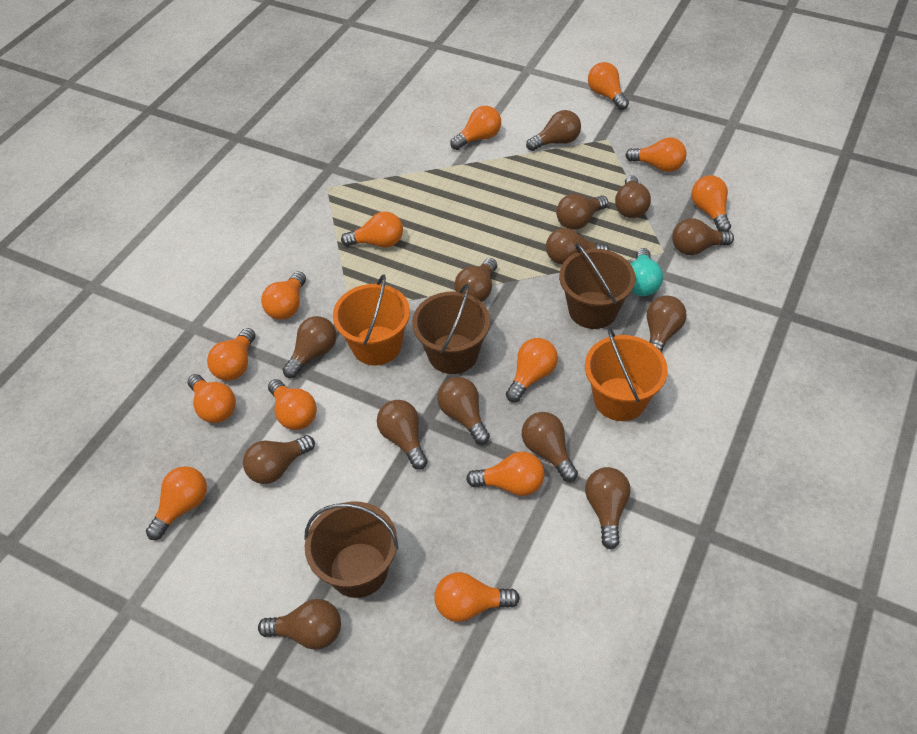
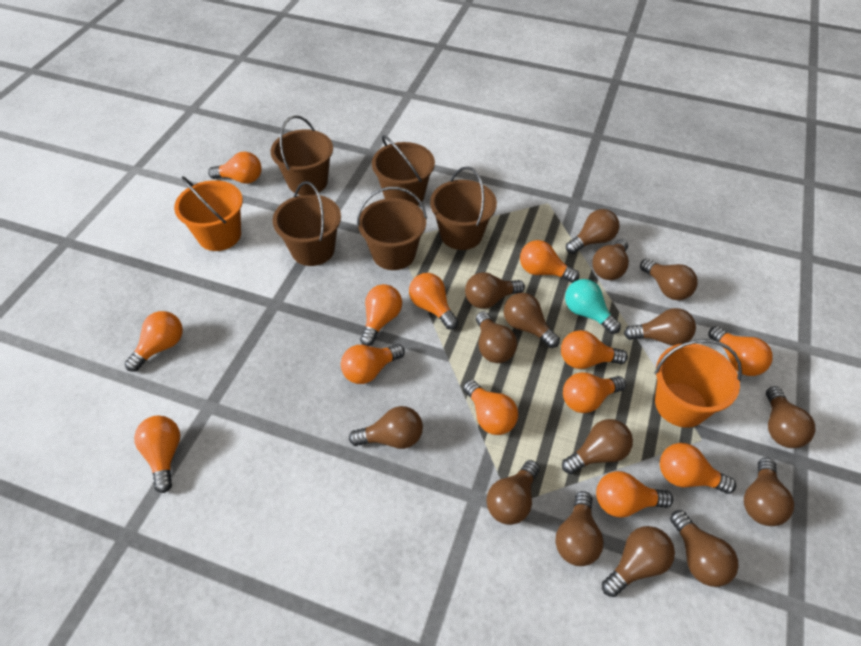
brown bucket: [304,502,399,598] [412,284,490,374] [559,243,636,329] = 3 -> [271,115,333,195] [273,181,341,266] [357,187,427,270] [372,135,435,206] [430,167,497,250] = 5
brown light bulb: [243,435,315,484] [258,599,341,650] [283,316,336,378] [377,400,428,470] [437,377,490,445] [454,258,497,302] [522,412,578,482] [526,110,581,151] [546,228,610,264] [556,194,608,230] [585,467,631,549] [615,175,651,218] [646,295,687,353] [672,218,734,255] = 14 -> [349,406,423,449] [465,272,525,309] [476,311,517,363] [486,460,540,525] [504,293,560,348] [555,491,604,566] [562,419,633,474] [566,209,619,254] [592,239,629,280] [602,526,675,597] [624,308,696,346] [640,259,698,300] [670,510,739,587] [744,458,794,526] [766,386,815,448] = 15

